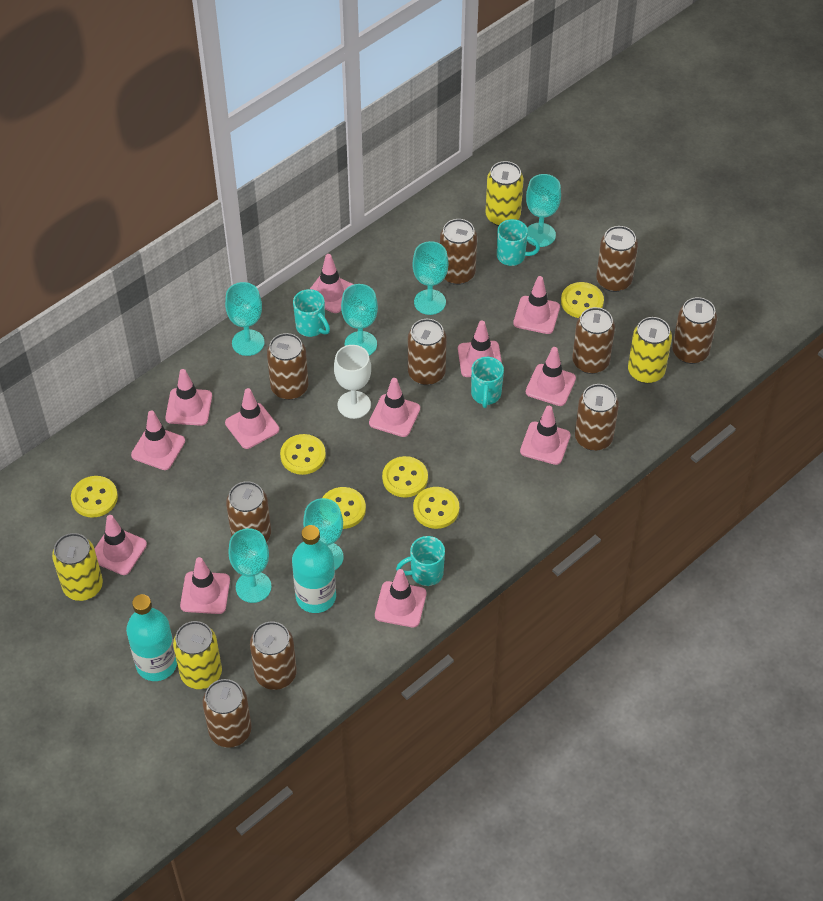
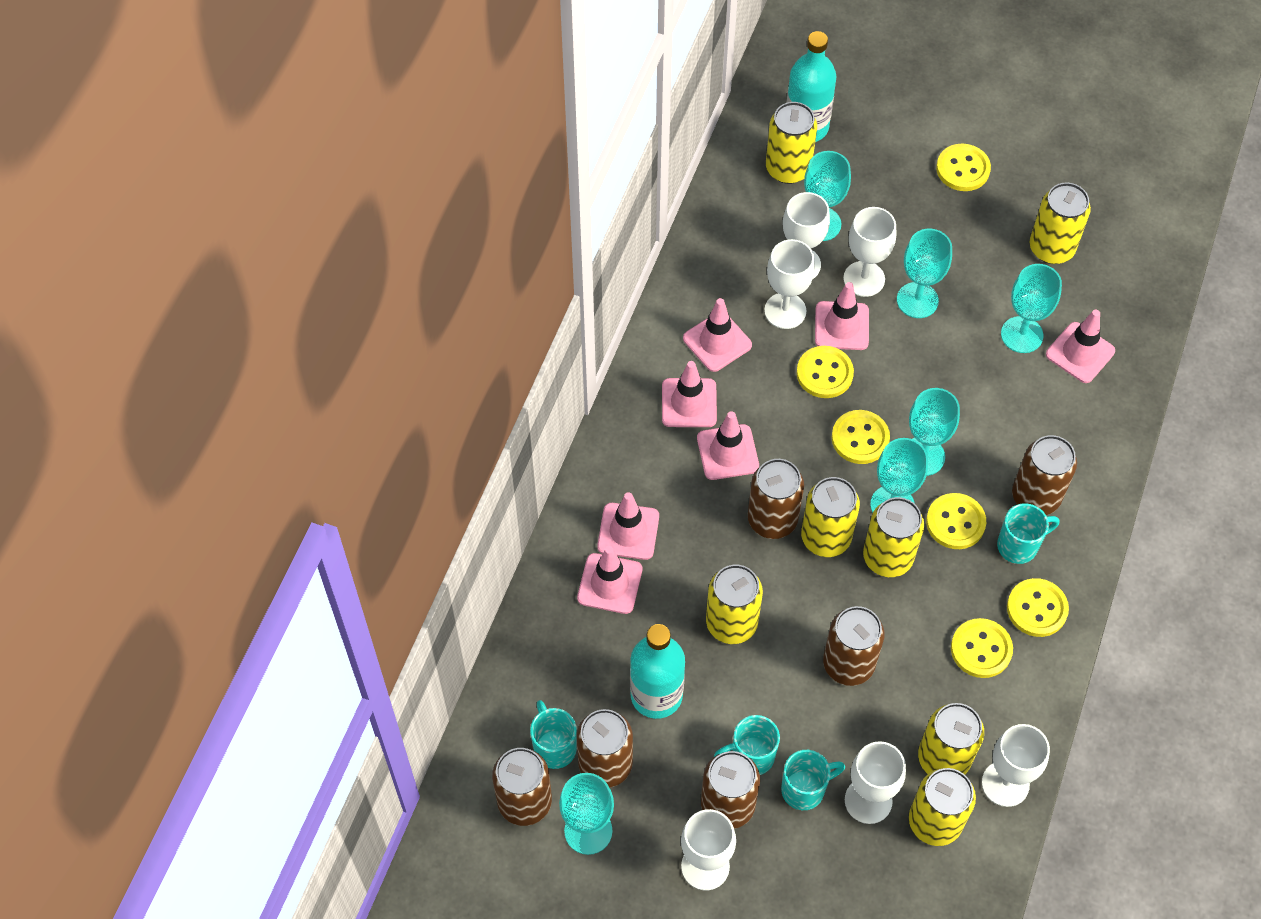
brown can: [203,679,252,748] [226,481,271,542] [250,622,297,690] [267,333,308,400] [408,319,447,385] [440,219,477,285] [572,307,615,374] [575,384,619,451] [596,226,638,292] [672,297,717,364] = 10 -> [492,748,552,826] [577,709,633,788] [701,751,760,829] [748,459,804,539] [823,606,885,686] [1012,435,1077,515] = 6
pink traffic cone: [94,515,147,575] [131,410,185,470] [165,369,212,426] [180,557,230,614] [225,388,279,449] [310,254,354,313] [369,378,420,437] [375,569,426,627] [458,321,502,377] [513,276,560,334] [520,406,571,465] [526,347,576,406] = 12 -> [577,546,642,614] [597,492,659,560] [662,361,717,427] [683,298,752,372] [697,411,759,480] [815,282,869,350] [1046,310,1115,383] = 7
white goblet: [334,345,371,419] = 1 -> [681,809,736,890] [764,239,815,329] [783,192,830,279] [843,207,896,297] [845,741,906,824] [982,724,1050,807] = 6
yellow can: [52,533,103,601] [173,621,222,689] [485,161,523,226] [628,317,672,384] = 4 -> [706,565,763,644] [766,102,817,184] [801,477,860,557] [863,497,924,577] [909,768,976,846] [918,703,984,774] [1029,183,1091,264] = 7

